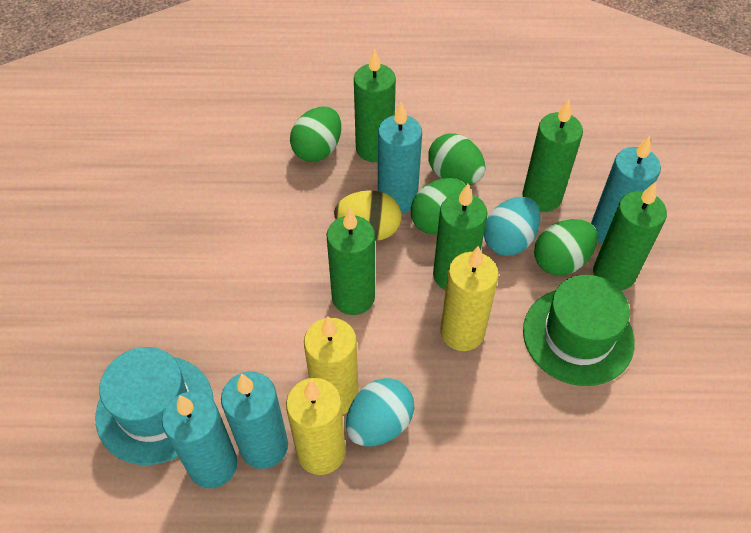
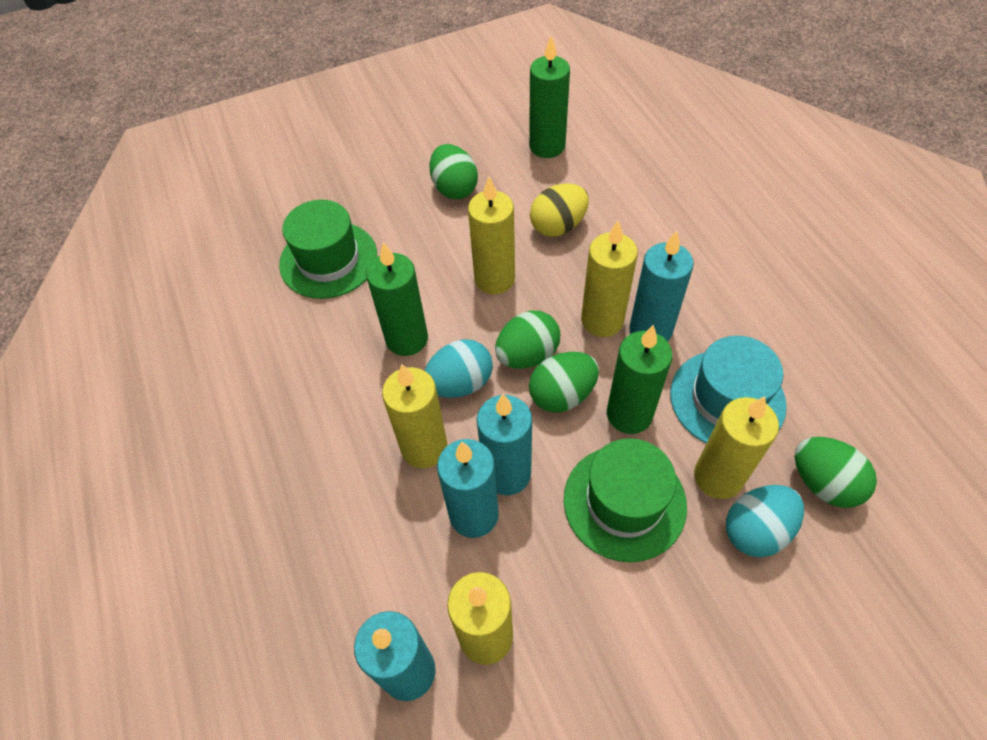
green candle: [327,207,375,315] [354,48,396,162] [433,184,488,290] [522,100,583,212] [593,182,667,291] = 5 -> [366,242,428,356] [529,36,570,158] [607,325,673,434] = 3
green hat: [523,275,635,386] = 1 -> [279,200,377,299] [564,438,687,562] = 2
yellow candle: [286,378,346,475] [304,316,359,415] [440,246,498,351] = 3 -> [382,364,448,468] [447,572,513,665] [468,176,515,294] [581,220,638,337] [694,396,779,499] = 5

